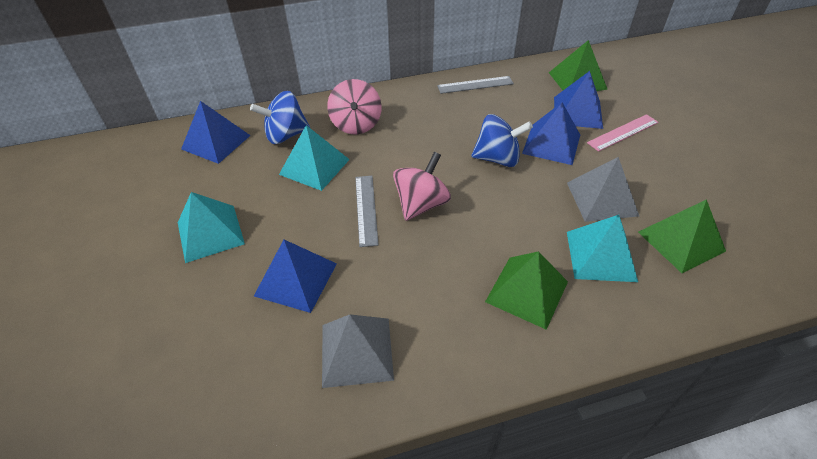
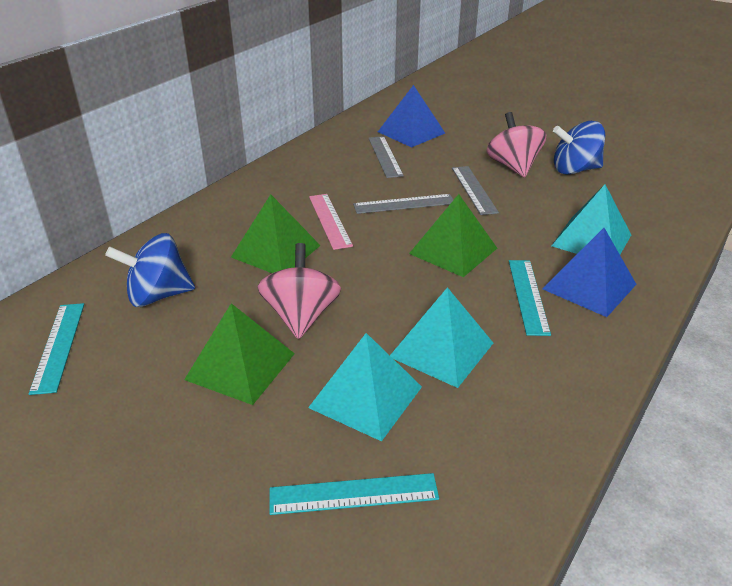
blue pyramid: [181,101,251,164] [254,240,337,313] [522,102,580,165] [554,71,603,129] = 4 -> [378,85,445,148] [543,228,637,317] = 2
grey pyramid: [322,314,394,388] [567,157,639,222] = 2 -> none = 0
grey ruler: [355,176,379,247] [437,76,514,94] = 2 -> [353,194,453,214] [369,136,404,178] [452,166,499,215] = 3
turquoise ruler: none = 0 -> [29,303,84,395] [269,473,439,515] [509,260,551,336] = 3

